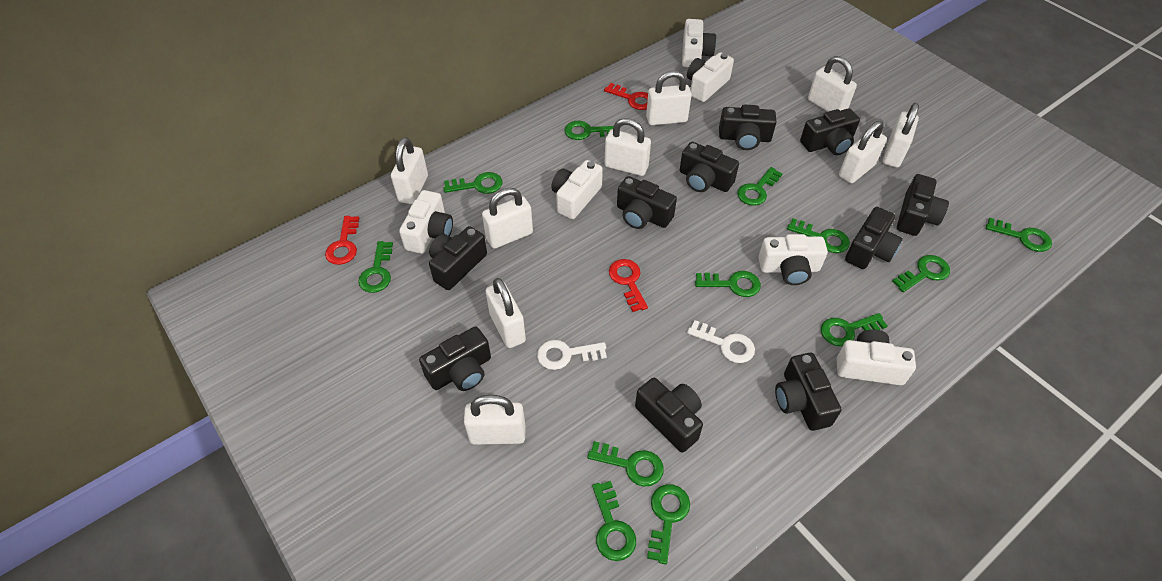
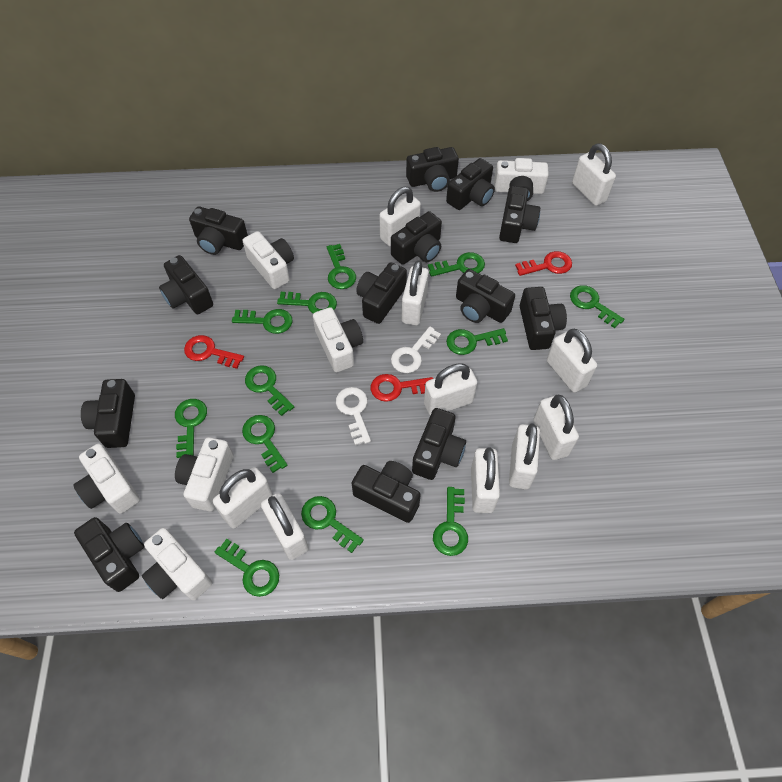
black camera: [419,327,491,391] [429,226,487,290] [617,176,677,229] [635,378,703,453] [680,142,739,192] [719,104,776,150] [775,353,842,431] [800,108,860,155] [845,207,903,269] [897,174,949,236] = 10 -> [74,517,144,592] [81,379,135,448] [159,255,213,314] [189,206,248,255] [352,461,421,523] [356,262,407,324] [391,211,442,265] [406,147,459,192] [412,408,466,480] [446,158,495,210] [456,269,515,323] [499,186,540,243] [520,287,567,350] = 13
white padlock: [391,137,428,204] [464,395,526,445] [482,188,533,249] [486,278,526,348] [604,118,651,176] [646,71,692,125] [808,56,857,112] [839,121,887,184] [883,103,919,168] = 9 -> [213,467,273,529] [261,493,309,560] [379,187,421,247] [402,261,429,326] [424,363,477,415] [471,448,500,513] [509,424,540,489] [533,395,579,460] [547,329,597,393] [572,143,616,206] = 10

